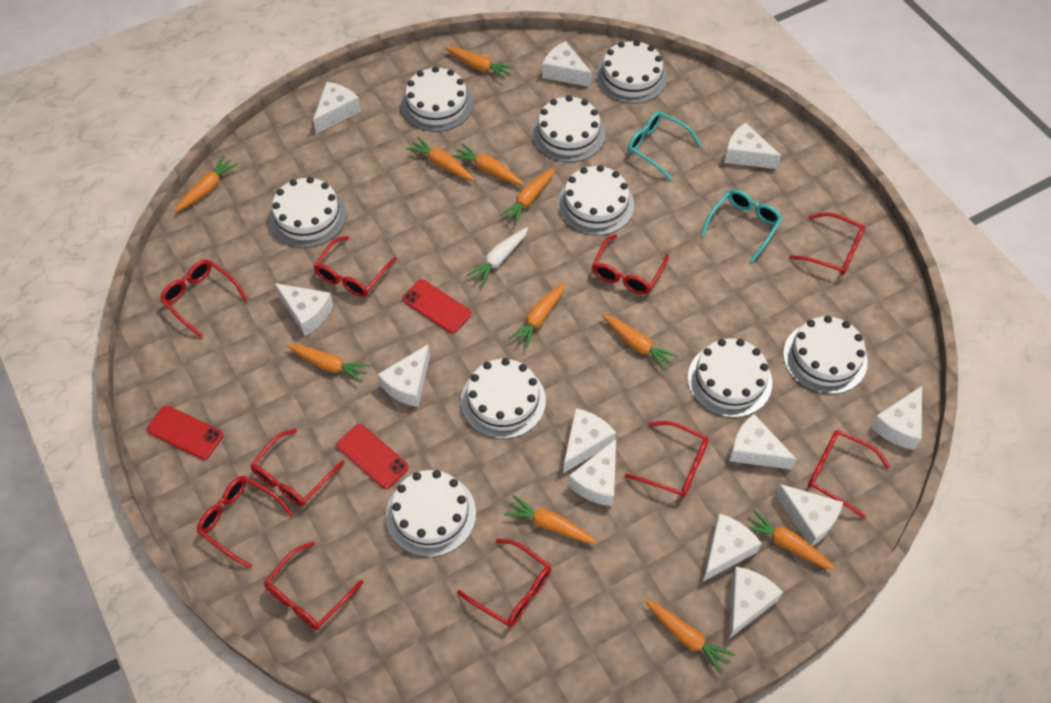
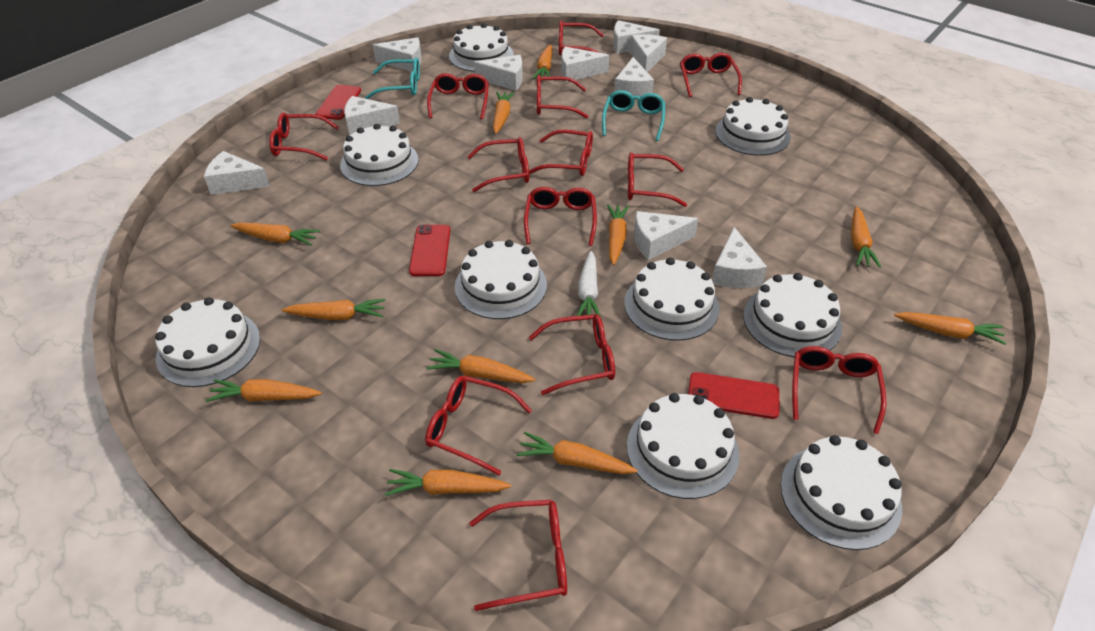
red glasses: [160,260,248,338] [197,476,294,569] [250,429,345,506] [264,542,364,630] [313,236,397,297] [457,539,551,627] [592,234,669,295] [625,421,709,497] [789,212,865,275] [808,430,890,519] = 10 -> [269,113,339,161] [425,376,532,475] [427,73,489,120] [467,137,529,192] [469,500,567,611] [524,187,597,246] [529,130,593,176] [529,314,615,395] [537,75,588,119] [559,21,604,55] [628,153,687,207] [680,53,742,97] [792,346,886,434] = 13
white cheese: [274,283,333,336] [313,82,361,134] [378,344,430,407] [542,41,592,87] [563,408,616,473] [568,439,616,506] [703,513,762,582] [724,123,781,169] [729,414,796,470] [729,567,783,639] [775,484,843,546] [871,386,922,450] = 12 -> [204,151,270,195] [344,96,400,135] [373,37,422,71] [474,55,523,90] [561,47,609,82] [613,20,660,53] [614,57,654,97] [630,34,667,72] [634,211,698,260] [712,227,767,288] = 10

